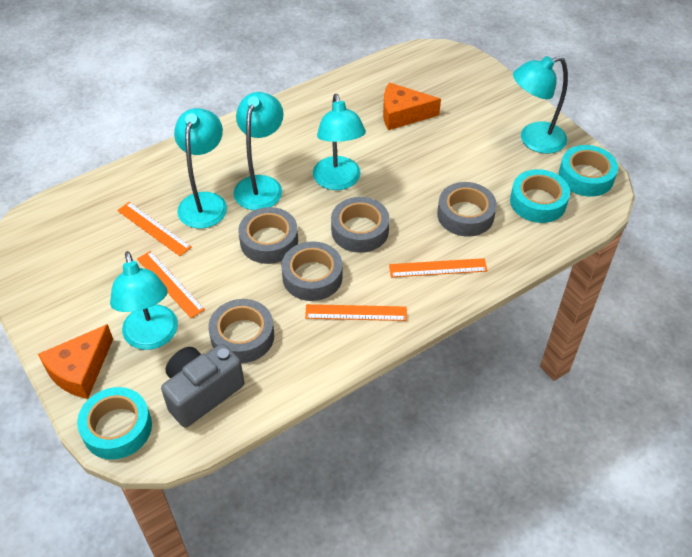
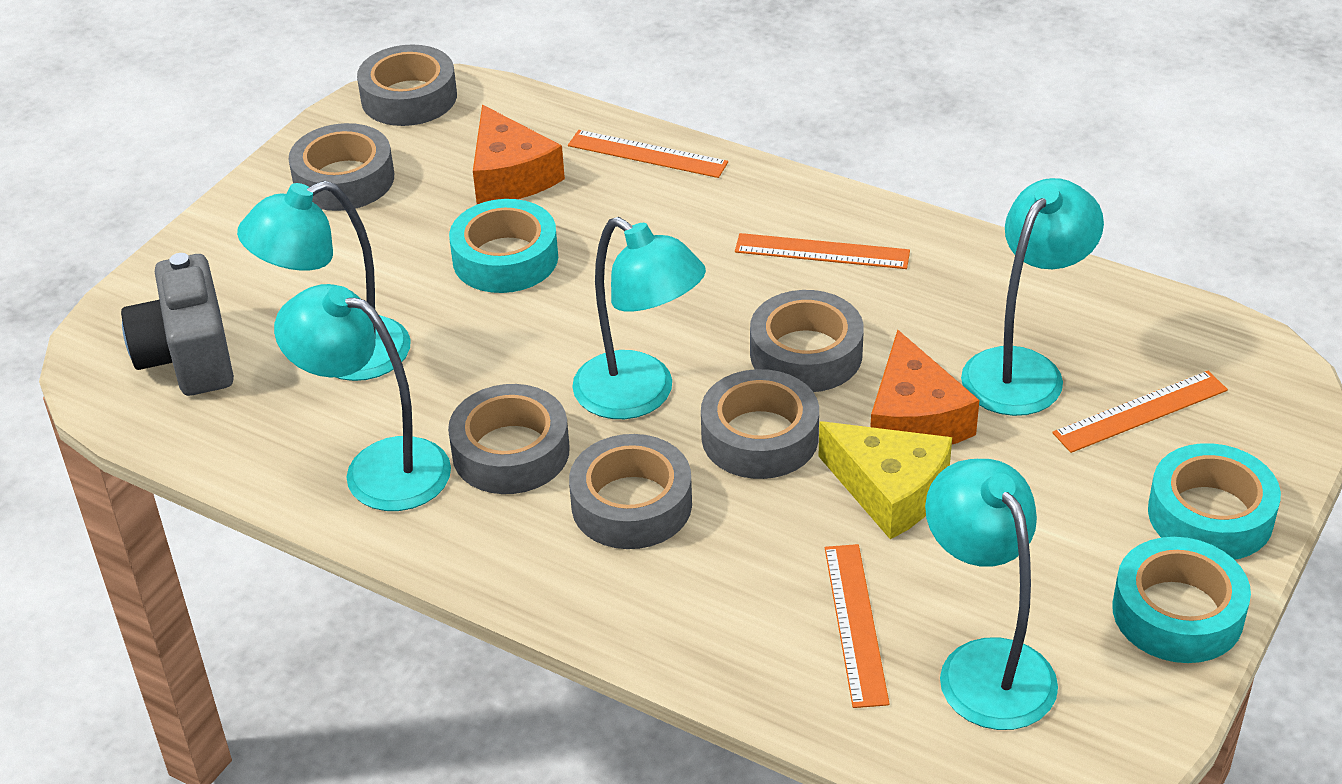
grey tape: [208,299,274,363] [238,207,298,264] [281,241,343,301] [331,197,390,253] [437,182,497,237] = 5 -> [289,123,394,211] [357,44,457,126] [448,384,570,494] [569,434,692,549] [701,369,819,479] [750,290,864,392] = 6
yellow cheese: none = 0 -> [818,421,952,539] = 1

